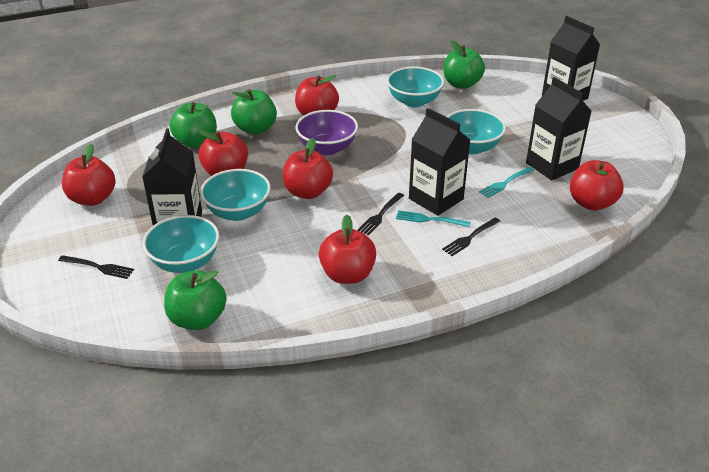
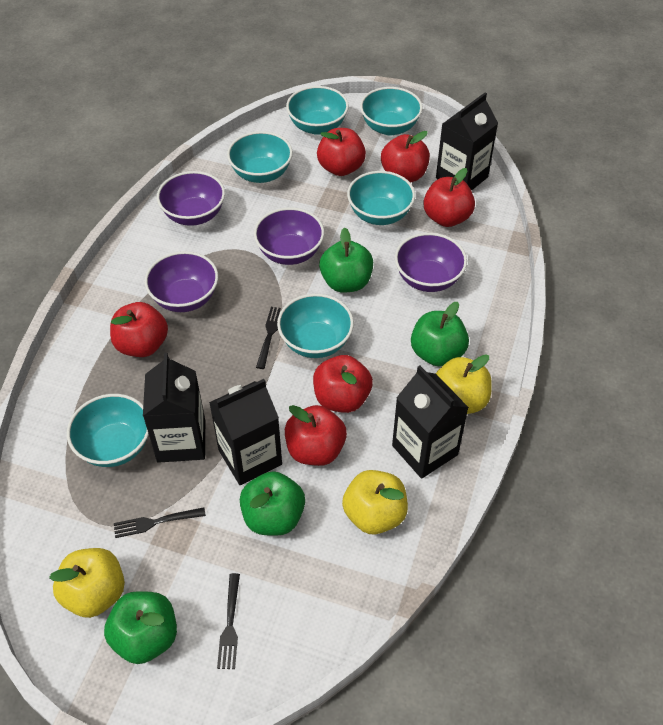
purple bowl: [295,110,358,155] = 1 -> [145,251,218,312] [157,171,225,226] [254,208,324,265] [395,233,467,292] = 4
turquoise bowl: [143,215,219,273] [200,169,271,221] [387,67,444,108] [446,109,506,154] = 4 -> [67,394,149,467] [227,131,293,183] [277,294,354,358] [286,86,349,135] [347,171,415,225] [360,87,423,135] = 6
turquoise fork: [396,210,471,227] [479,167,534,198] = 2 -> none = 0
yellow apple: none = 0 -> [49,548,125,618] [342,470,408,534] [436,354,492,414] = 3

